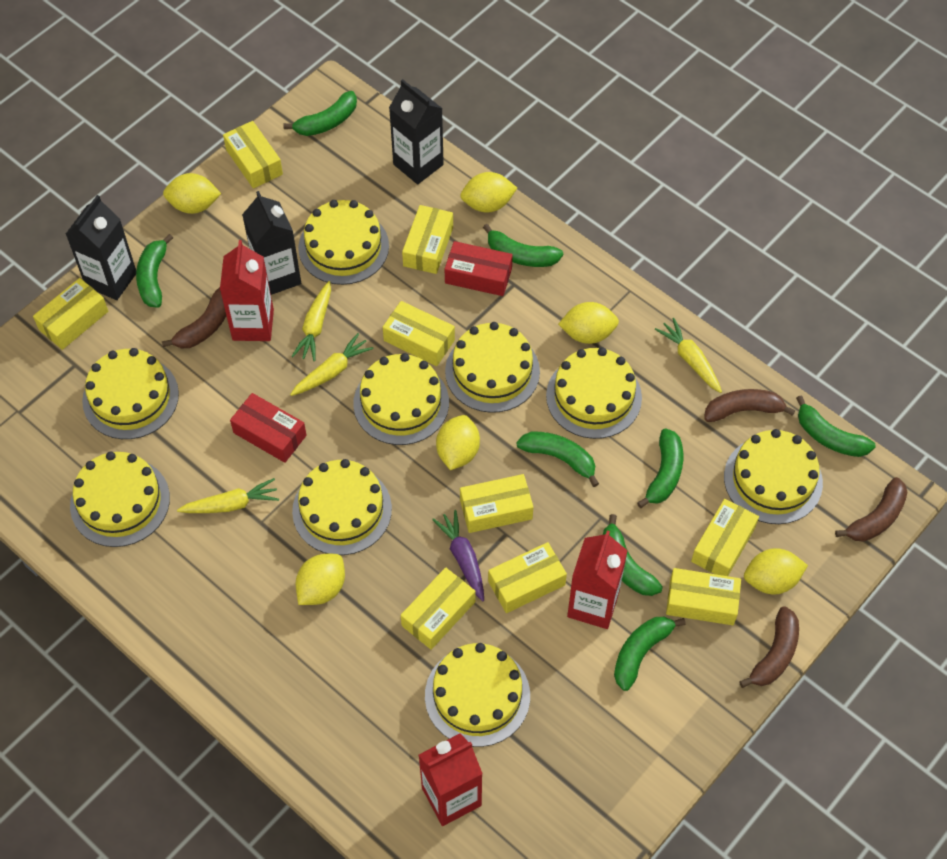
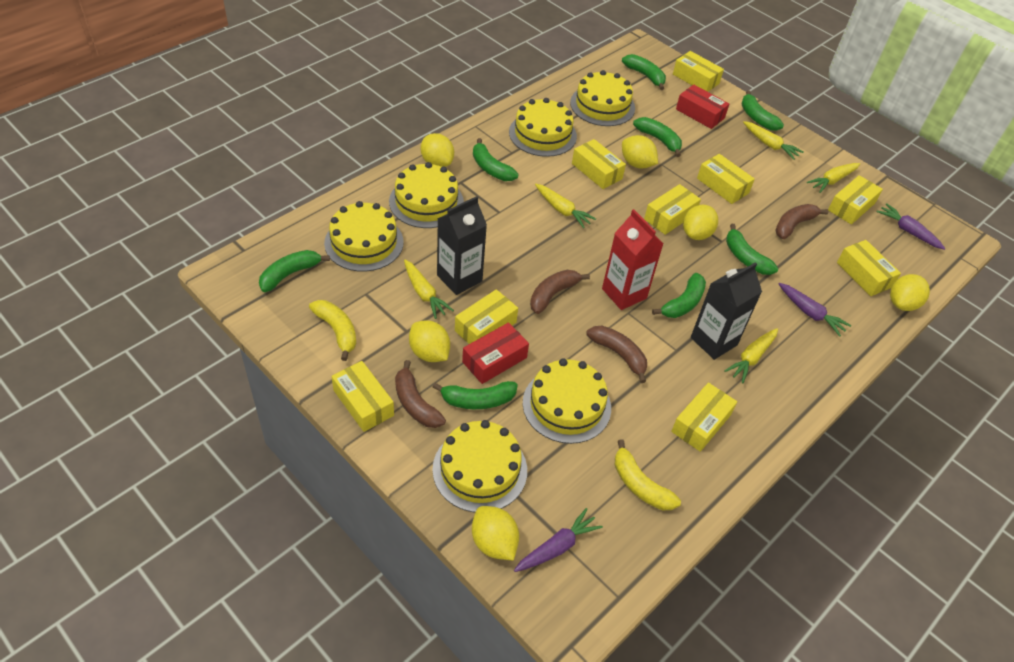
black carton: [66,195,136,300] [242,191,301,295] [389,79,444,184] = 3 -> [437,196,487,295] [691,262,762,360] = 2
purple carrot: [432,510,484,602] = 1 -> [514,508,603,572] [778,283,851,337] [877,203,946,250] = 3
red carton: [220,240,274,341] [419,733,483,826] [567,531,628,629] = 3 -> [602,209,664,310] = 1
yellow banana: none = 0 -> [309,300,357,361] [615,439,681,510] = 2
yellow cake: [70,451,170,547] [82,348,179,439] [292,459,392,555] [298,200,389,285] [353,353,449,445] [425,643,530,747] [445,322,540,413] [546,347,642,439] [724,429,823,524] = 9 -> [324,201,404,272] [389,162,464,228] [432,420,527,512] [509,98,577,157] [523,358,611,444] [570,70,635,126] = 6
yellow carrot: [177,478,279,513] [290,333,373,396] [292,281,331,361] [655,318,722,393] = 4 -> [404,260,454,319] [535,184,596,228] [724,328,778,383] [743,121,804,160] [807,163,860,193] = 5

